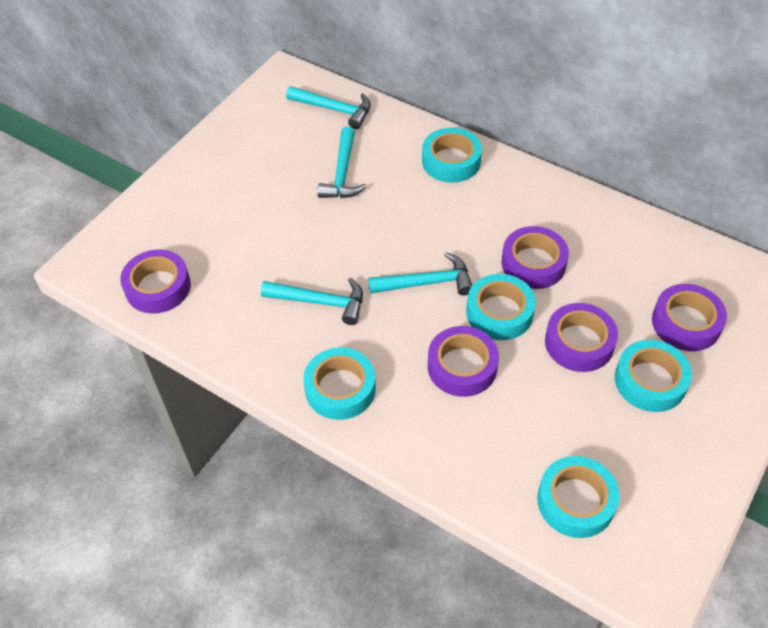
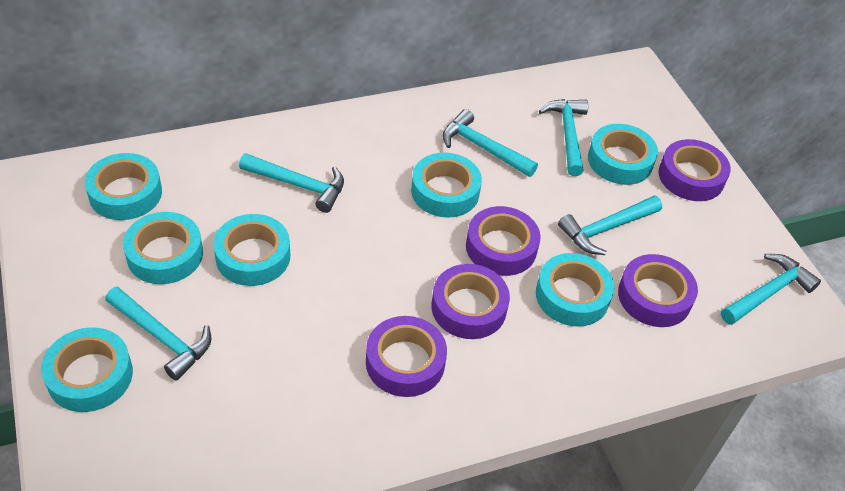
turquoise hammer: [261,278,363,325] [286,86,371,129] [317,127,367,198] [368,252,472,295] = 4 -> [105,287,211,380] [239,153,344,213] [442,109,538,177] [539,99,588,176] [558,196,662,255] [721,254,821,325] = 6
turquoise tape: [303,347,376,420] [422,128,482,183] [466,274,536,340] [537,456,620,538] [615,340,692,412] = 5 -> [41,327,133,412] [85,153,162,220] [123,212,203,284] [213,214,290,286] [411,153,482,218] [536,253,614,327] [588,124,658,185] = 7

